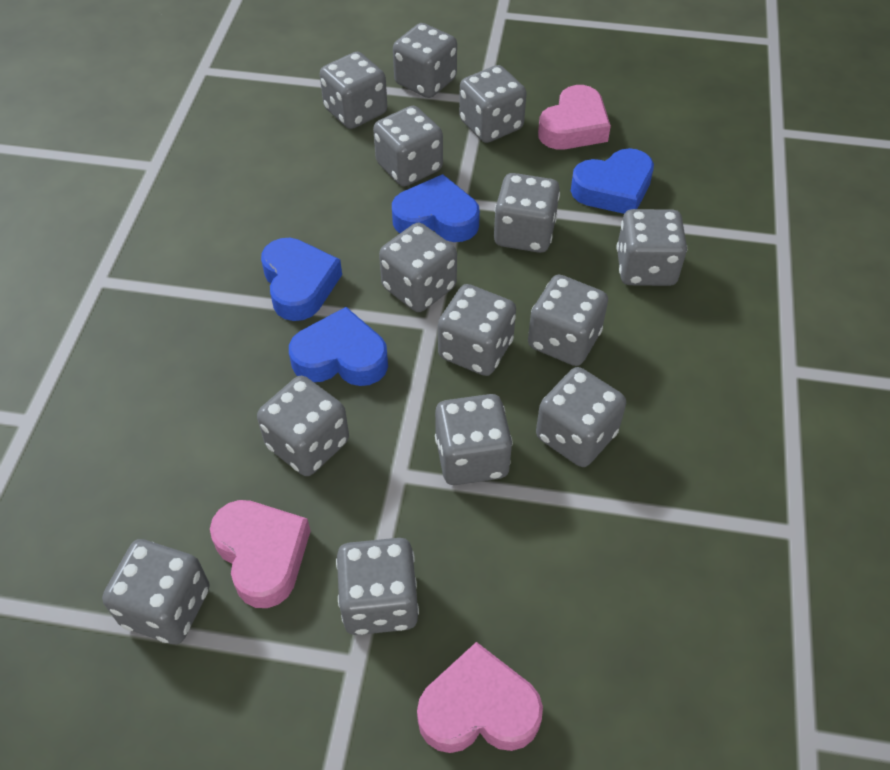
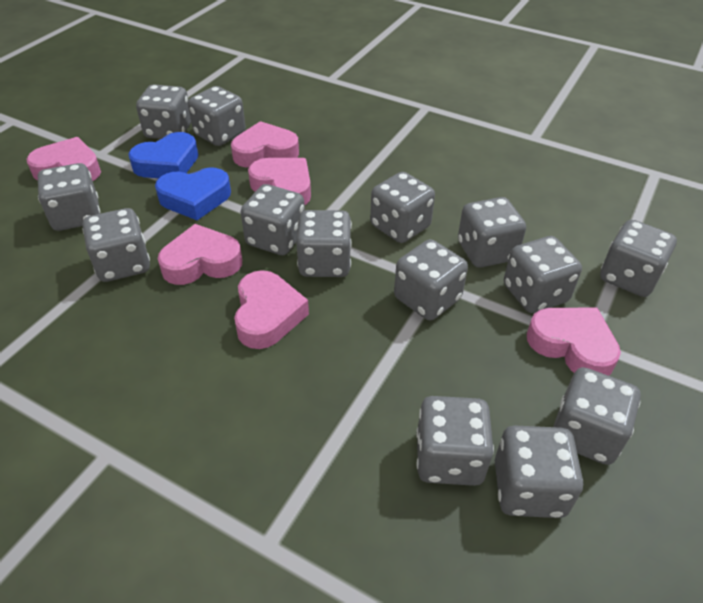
blue heart: [261,238,342,321] [289,307,388,386] [392,174,480,242] [571,148,654,214] = 4 -> [128,132,198,178] [155,168,231,220] = 2
pink heart: [210,500,310,608] [417,642,543,753] [538,85,611,150] = 3 -> [26,137,101,181] [158,224,242,285] [231,121,299,167] [234,270,309,349] [248,158,311,205] [527,307,621,376] = 6

